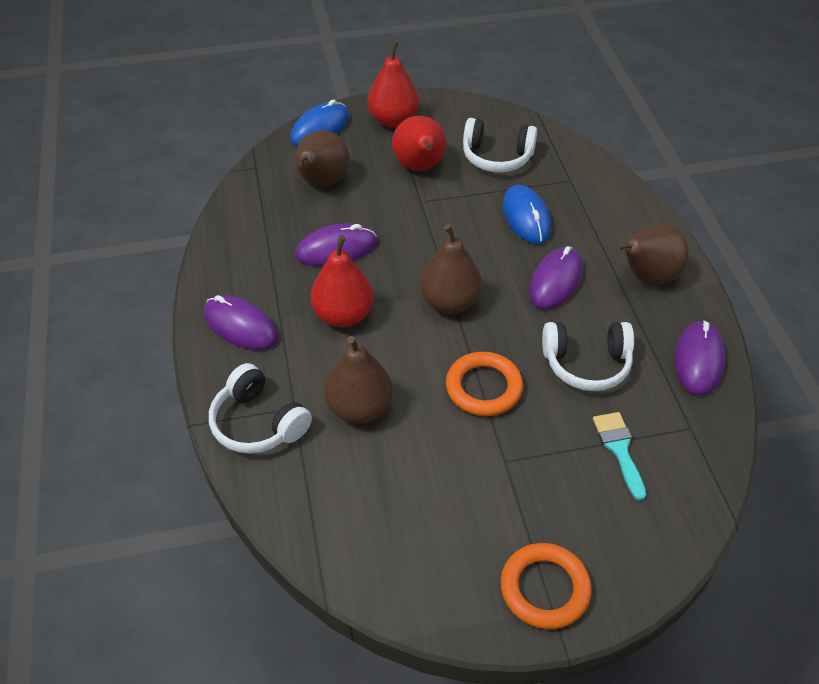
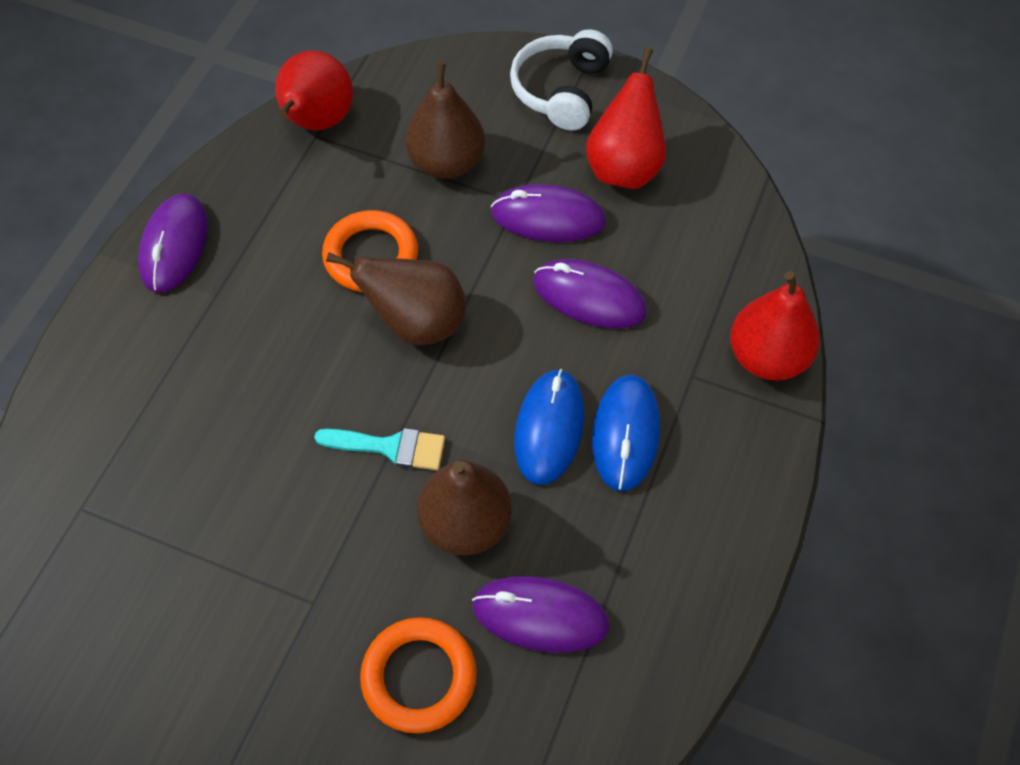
brown pear: [295,130,349,186] [324,336,393,423] [420,224,482,314] [615,224,689,285] = 4 -> [326,252,466,345] [405,61,485,179] [417,460,512,556] = 3
white headphones: [209,363,312,454] [463,118,537,172] [542,322,634,391] = 3 -> [510,29,613,130] = 1

